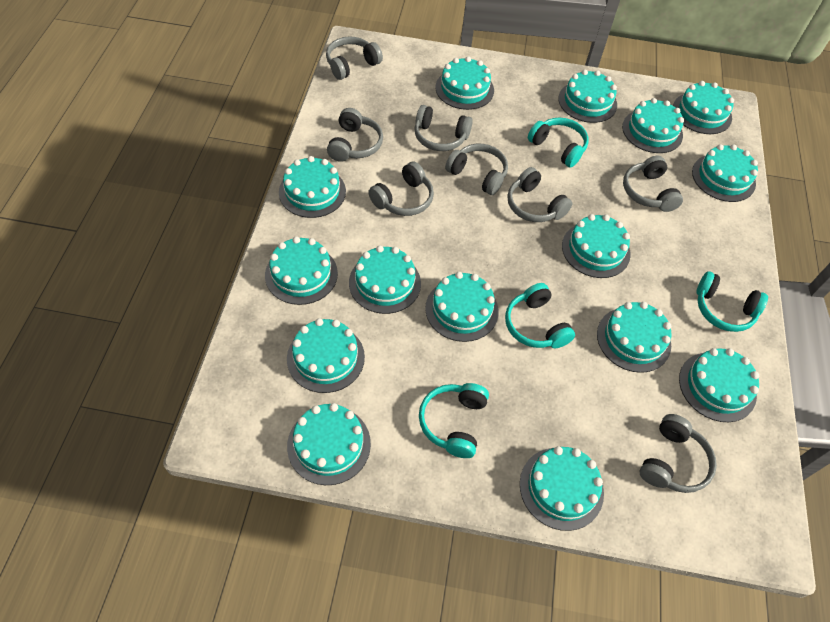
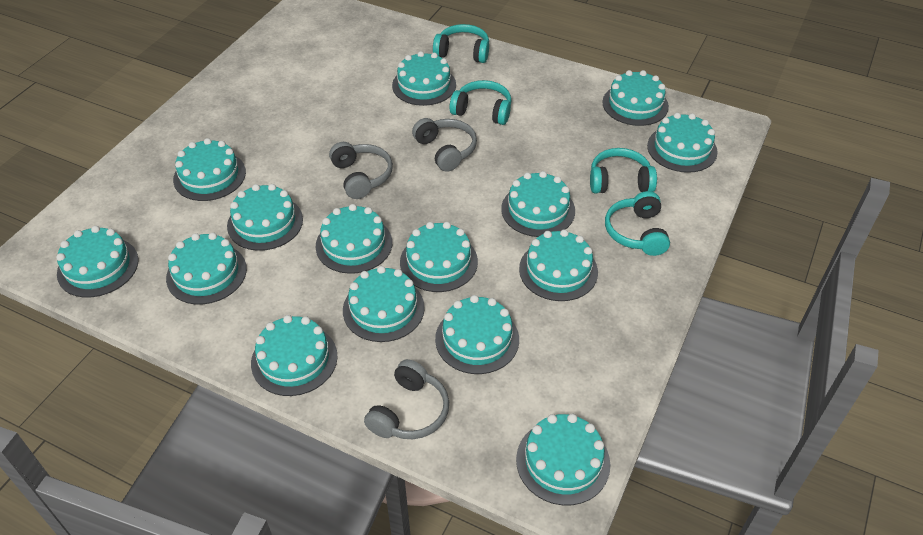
grey headphones: [326,37,383,80] [327,108,383,162] [368,161,434,216] [414,105,473,151] [445,144,508,195] [507,167,572,222] [623,156,683,212] [640,414,717,493] = 8 -> [329,142,393,199] [364,359,449,439] [412,118,477,172] = 3

